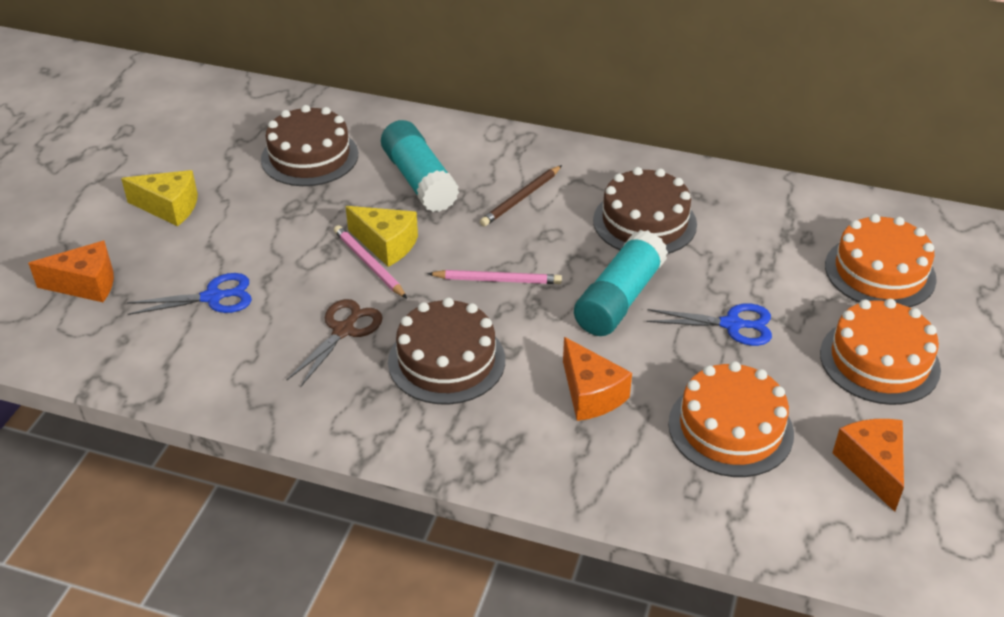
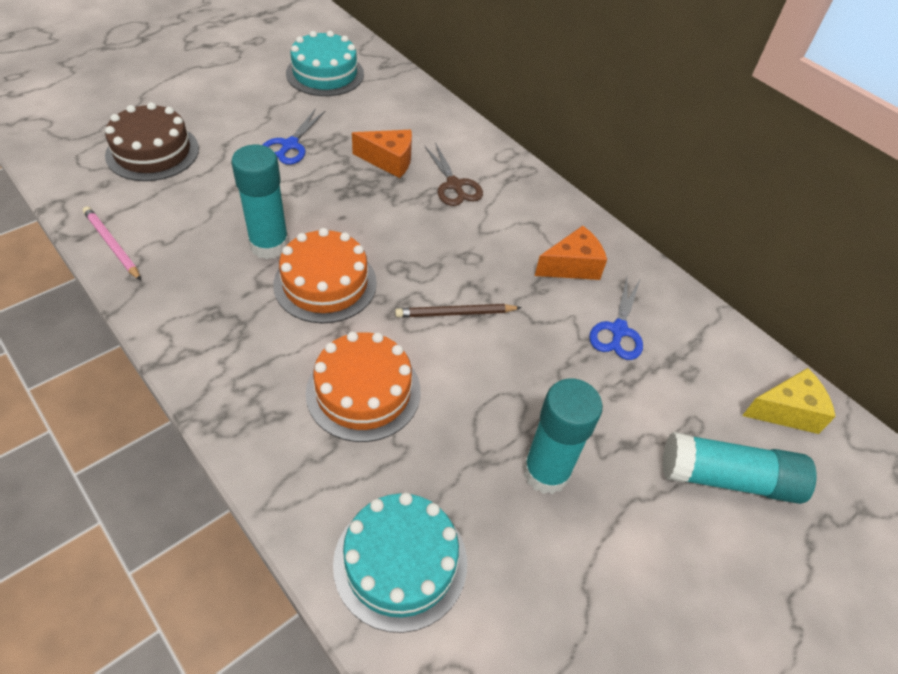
brown cake: [261,105,358,186] [388,297,505,404] [593,167,697,254] = 3 -> [105,102,199,181] = 1
orange cake: [668,361,794,477] [820,299,941,405] [825,214,937,308] = 3 -> [273,228,377,323] [306,332,421,442] = 2
orange cheese: [28,241,114,302] [563,337,632,421] [833,419,904,512] = 3 -> [352,130,412,178] [535,226,607,280] = 2
pink pencil: [334,225,407,298] [427,270,562,284] = 2 -> [83,206,141,281] = 1
turquoise cake: none = 0 -> [286,31,364,96] [333,492,467,633] = 2
turquoise glue stick: [381,120,459,212] [574,230,668,336] = 2 -> [231,145,289,259] [523,379,603,494] [662,432,817,504] = 3
yellow cheese: [121,170,198,226] [346,206,418,267] = 2 -> [742,368,836,434] = 1

